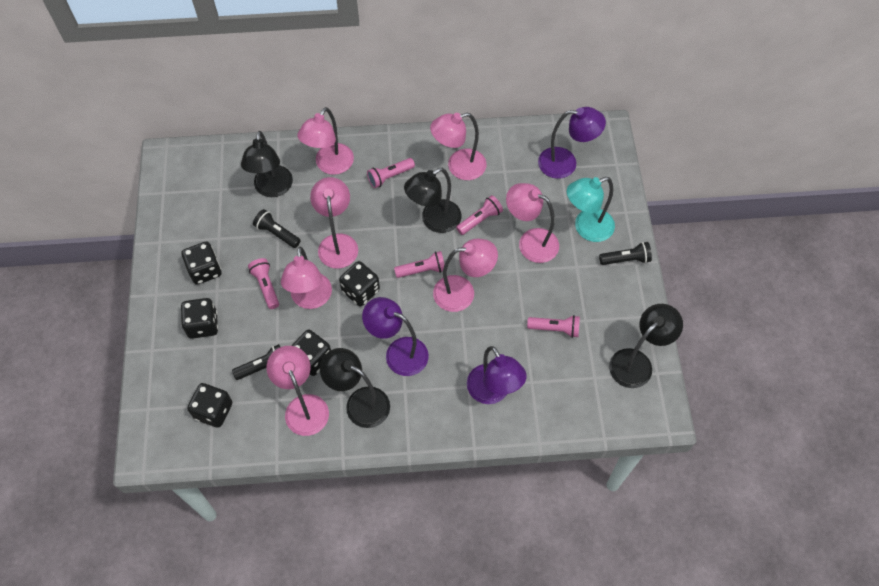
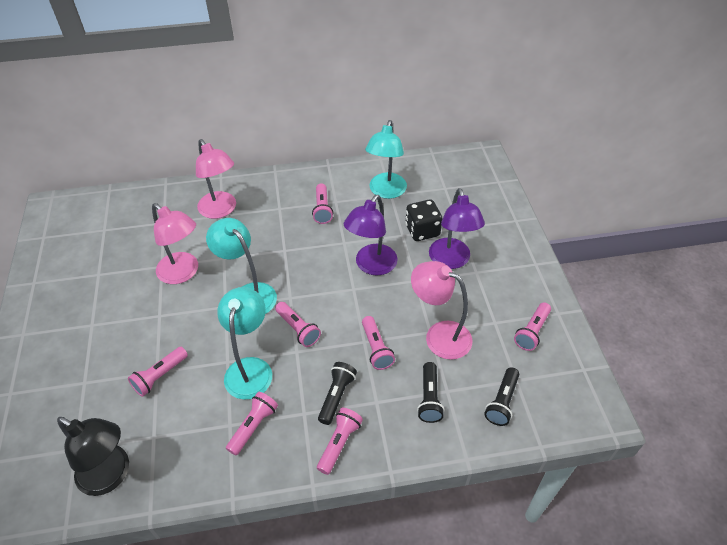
black dice: [181,298,218,339] [182,242,221,285] [187,383,232,428] [292,330,331,376] [339,261,380,306] = 5 -> [405,199,442,241] = 1
black lamp: [241,131,293,197] [320,348,390,428] [404,168,462,233] [609,304,683,388] = 4 -> [57,417,129,496] = 1
pink flashlight: [248,258,279,309] [367,158,415,188] [394,251,444,278] [456,195,503,235] [527,315,580,338] = 5 -> [128,347,188,397] [226,392,278,455] [275,302,321,347] [312,183,333,224] [317,408,363,475] [362,316,395,370] [514,302,551,351] = 7
pink lamp: [267,346,329,436] [281,247,332,309] [297,107,354,175] [310,177,358,269] [430,113,486,180] [433,239,498,312] [506,183,559,263] = 7 -> [152,203,198,284] [196,139,236,219] [411,261,472,360] = 3
purple lamp: [362,297,429,376] [467,346,527,404] [538,107,606,179] = 3 -> [344,195,398,275] [429,188,485,269] = 2
turquoise lamp: [567,177,615,242] = 1 -> [206,218,277,314] [217,287,272,400] [365,120,407,199] = 3

